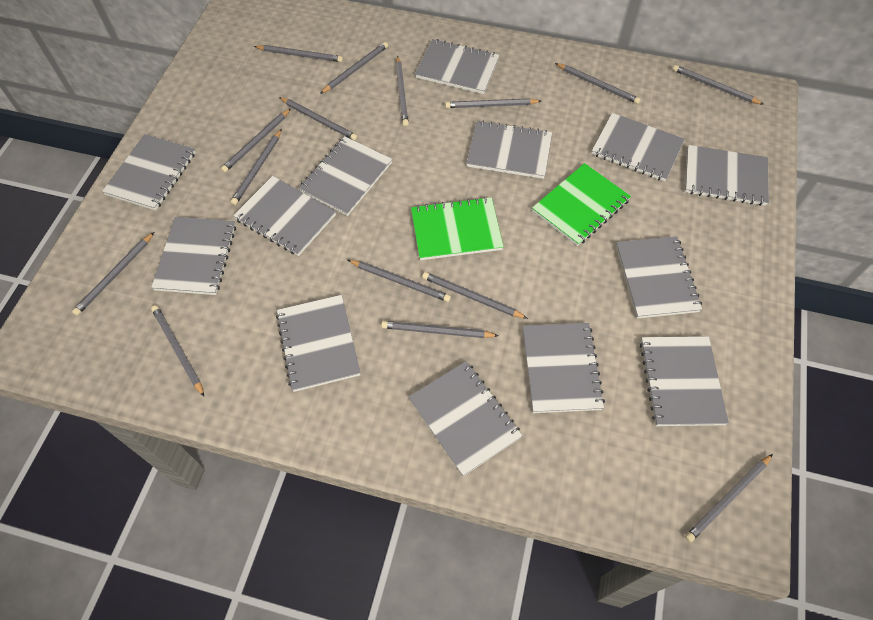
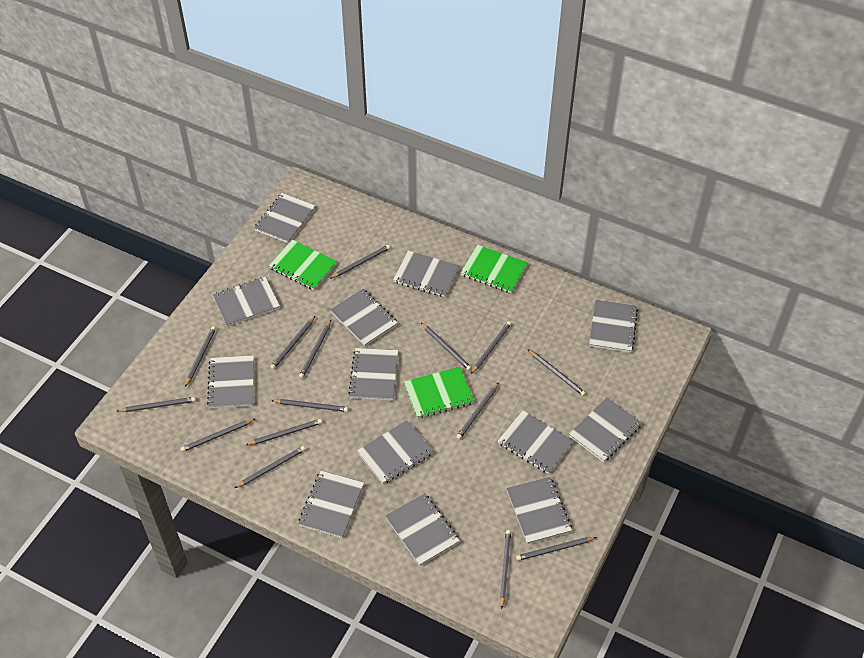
green notebook: [411,197,504,260] [532,163,631,246] = 2 -> [269,240,337,290] [404,367,474,418] [461,245,527,293] = 3

